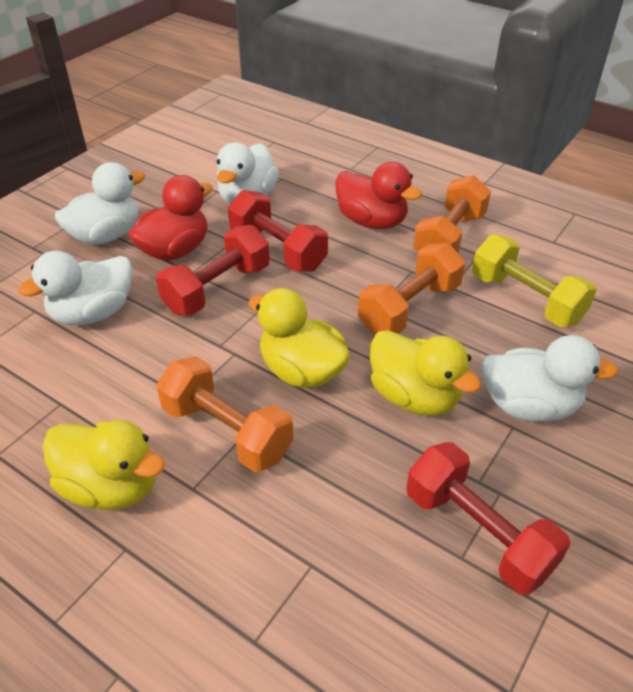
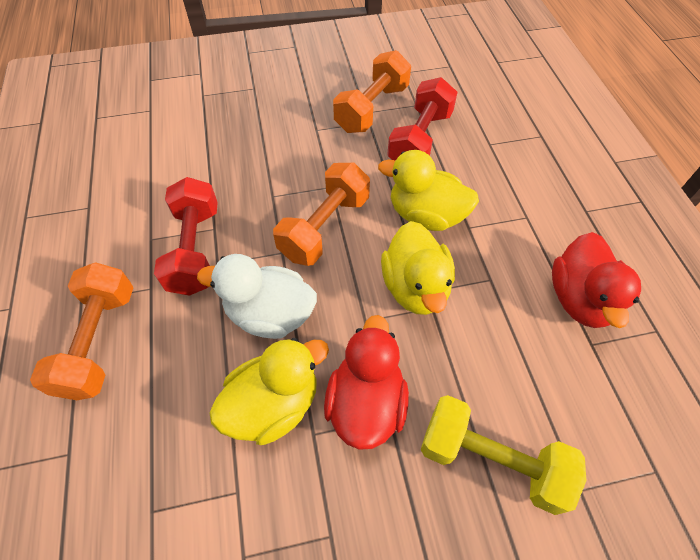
red dumbbell: [156,225,270,316] [228,190,328,272] [406,442,570,595] = 3 -> [154,177,218,296] [387,77,458,161] = 2
white duck: [18,251,132,325] [55,162,145,244] [217,142,279,204] [481,335,618,422] = 4 -> [197,254,317,339] = 1

